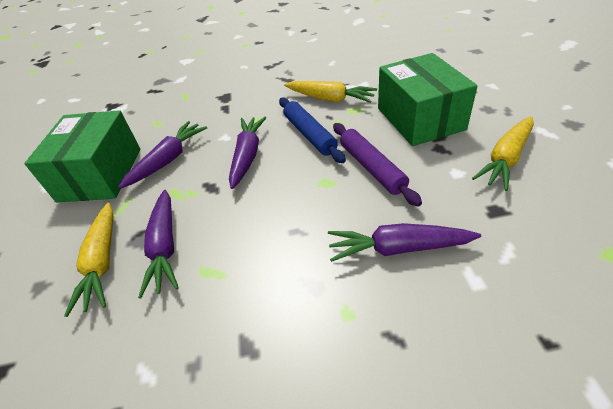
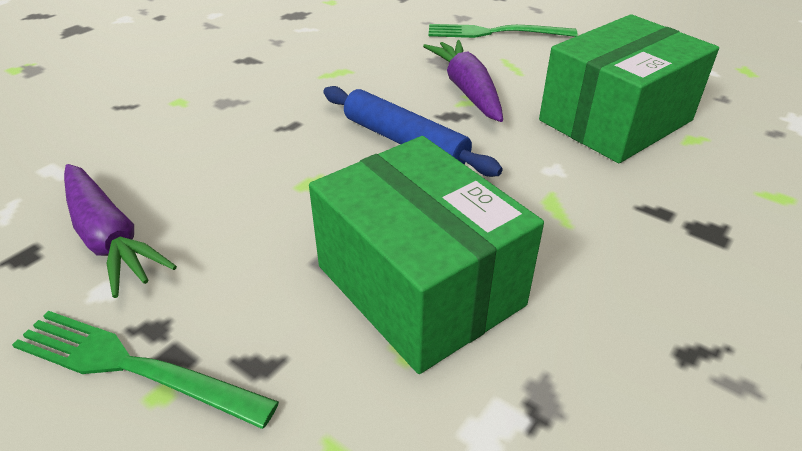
green fork: none = 0 -> [12,311,279,429] [429,24,578,38] = 2
purple carrot: [118,121,207,189] [138,190,179,298] [229,117,266,189] [328,223,481,262] = 4 -> [64,164,177,298] [423,40,503,122] = 2
purple rolling pin: [333,123,422,206] = 1 -> none = 0
yellow carrot: [64,203,113,317] [284,81,377,103] [472,116,534,191] = 3 -> none = 0

